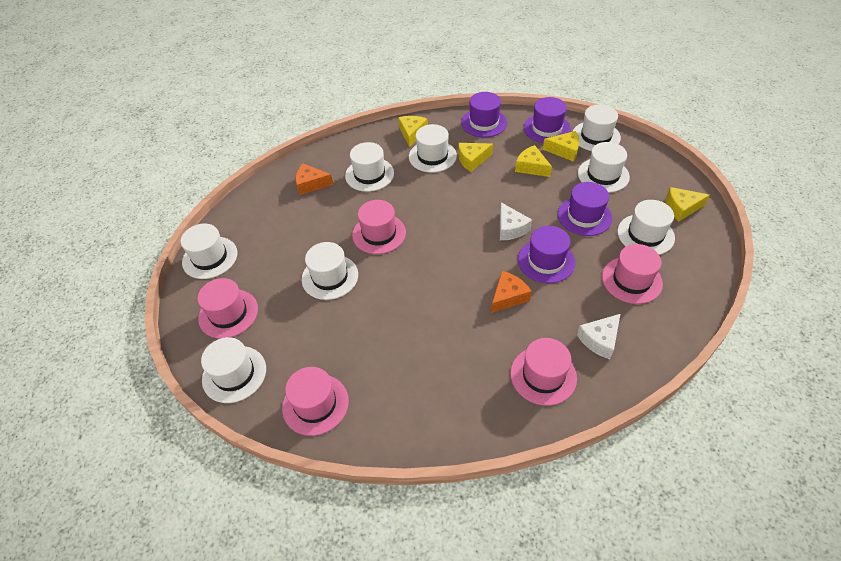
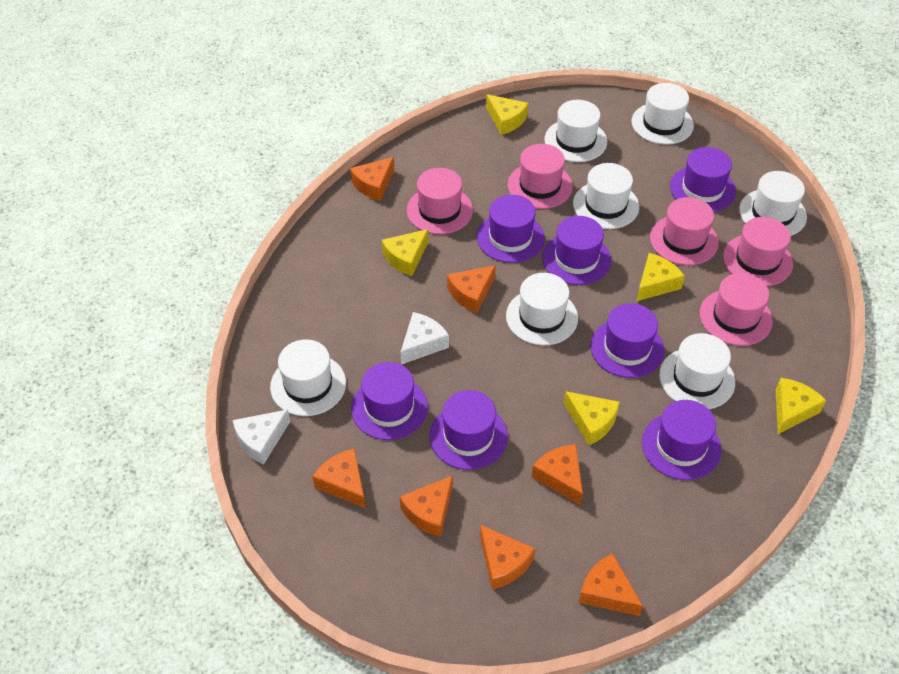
orange cheese: [296,163,333,195] [491,271,532,313] = 2 -> [312,448,365,508] [350,157,394,201] [400,475,453,537] [447,265,496,313] [480,525,535,589] [532,444,583,505] [579,553,643,616] = 7
purple hat: [461,92,507,138] [518,226,575,283] [524,97,571,143] [558,182,612,236] = 4 -> [351,362,428,440] [430,390,508,470] [477,195,545,263] [542,216,611,285] [590,303,665,378] [642,400,721,480] [670,147,736,212] = 7
white hat: [181,224,237,279] [201,337,266,403] [302,242,358,300] [345,142,394,192] [409,124,457,173] [573,104,621,151] [578,142,630,193] [617,200,675,255] = 8 -> [270,339,346,416] [506,273,578,345] [544,100,607,162] [573,163,639,229] [632,83,694,145] [659,333,735,409] [739,171,807,236] = 7

